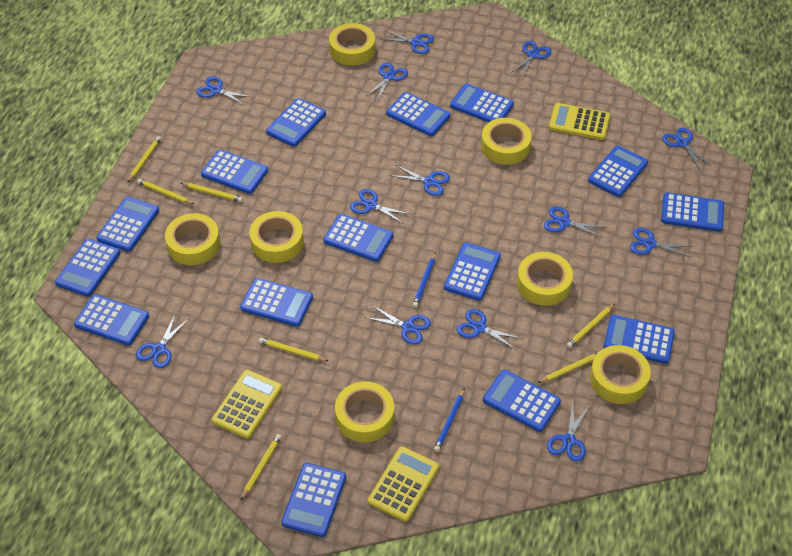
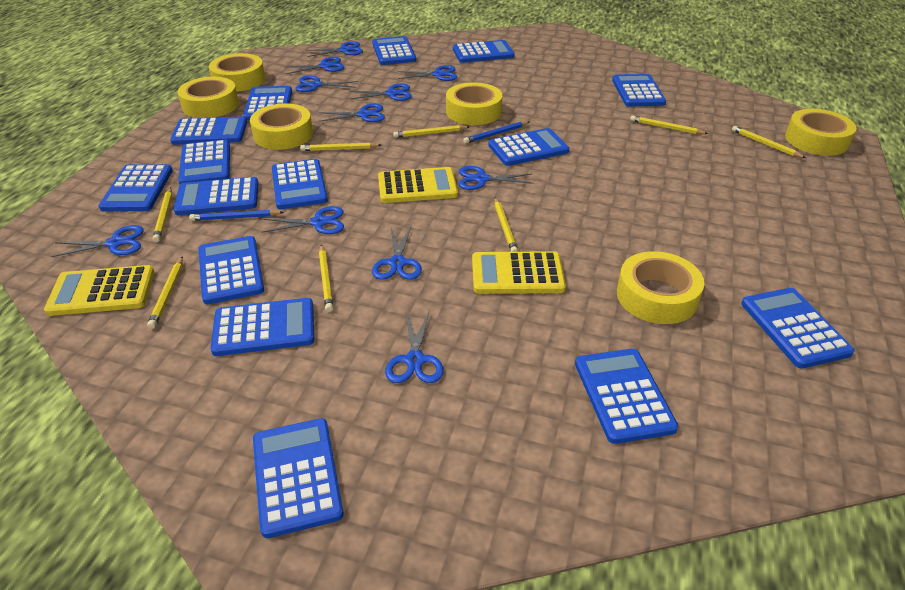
blue scissors: [136,313,189,368] [196,76,251,105] [350,189,409,224] [365,63,408,100] [365,305,431,344] [382,30,434,54] [390,165,450,196] [457,309,523,350] [511,41,551,77] [544,207,606,238] [547,402,590,462] [630,228,693,258] [662,128,712,169] = 13 -> [51,225,144,257] [262,206,344,234] [284,57,344,74] [295,76,358,92] [306,41,363,57] [319,104,385,122] [349,84,412,101] [372,227,422,280] [385,312,443,383] [398,65,457,81] [459,166,533,190] = 11
yellow pencil: [127,136,161,183] [137,179,194,204] [181,183,243,202] [241,434,282,500] [259,338,328,361] [538,351,600,383] [566,304,615,348] = 7 -> [147,256,183,329] [153,187,172,242] [300,143,381,151] [319,244,333,312] [393,125,470,138] [494,197,518,252] [630,115,708,134] [732,126,806,158] = 8
yellow tape: [165,213,220,265] [249,211,304,263] [329,23,375,66] [335,381,394,442] [481,118,532,165] [517,252,573,306] [590,345,651,404] = 7 -> [178,77,239,118] [209,53,265,92] [250,104,313,150] [446,82,502,125] [617,251,704,324] [785,109,856,156] = 6

